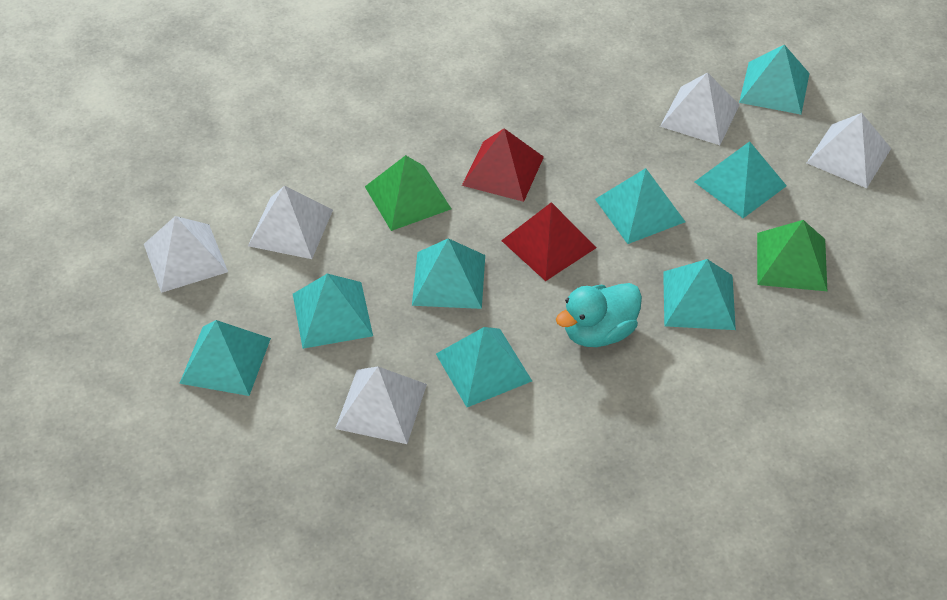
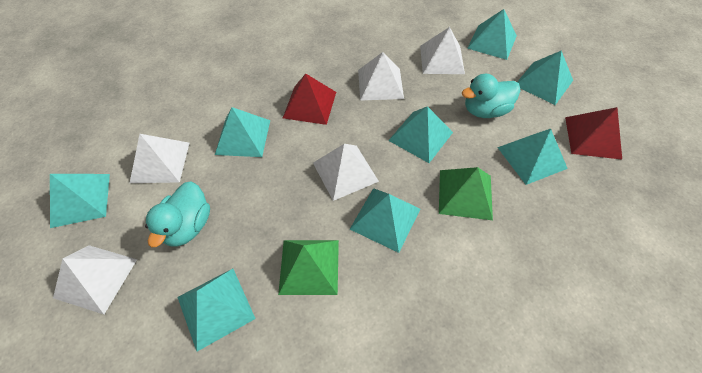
turquoise duck: [556,283,642,347] = 1 -> [145,181,210,247] [462,74,520,118] = 2

